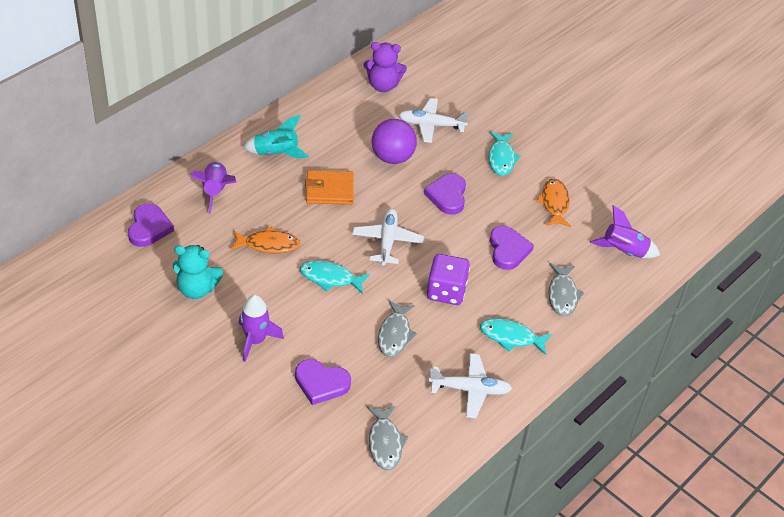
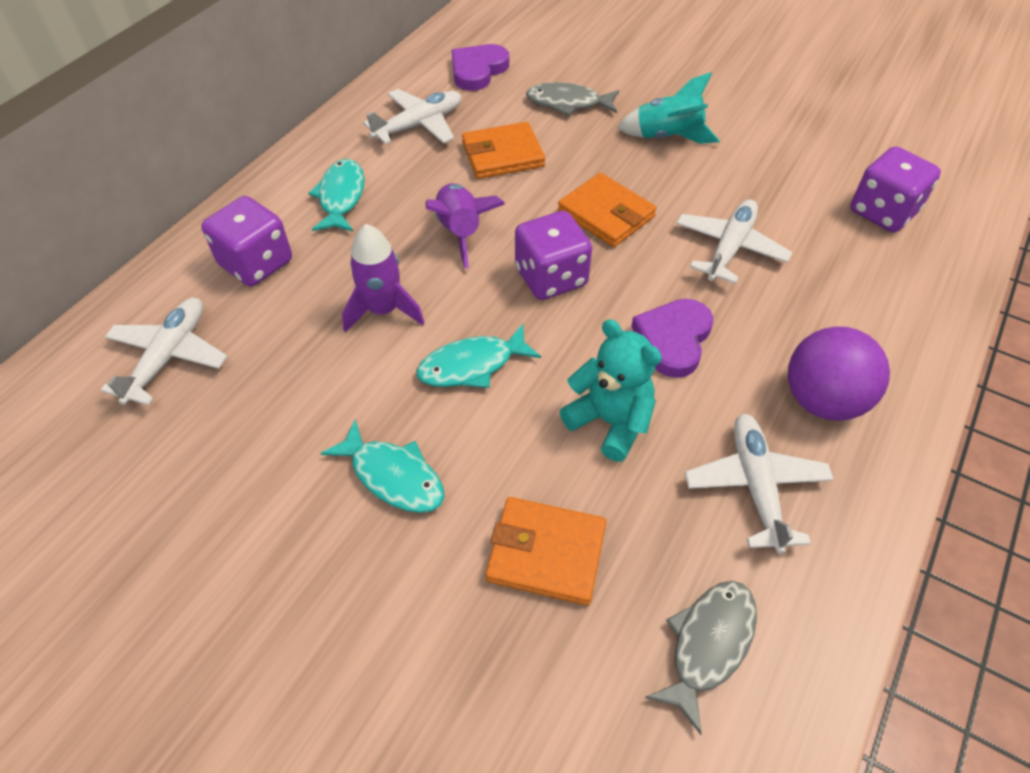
grey fish: [367,405,408,470] [378,300,417,357] [548,263,584,317] = 3 -> [526,82,619,116] [645,581,757,735] = 2
orange fish: [231,227,300,253] [536,179,571,227] = 2 -> none = 0
orange wallet: [305,170,354,205] = 1 -> [462,122,545,179] [486,497,606,605] [558,173,657,247] = 3
purple dice: [427,254,470,305] = 1 -> [201,196,292,287] [515,211,592,300] [850,146,941,232] = 3
purple heart: [128,203,174,247] [295,359,351,405] [424,173,466,215] [490,226,534,270] = 4 -> [451,44,509,91] [631,299,713,378] = 2
purple rocket: [190,162,236,214] [239,295,284,362] [590,205,660,258] = 3 -> [342,224,425,332] [425,183,505,268] = 2
purple teddy bear: [363,42,407,92] = 1 -> none = 0
white plane: [352,209,424,266] [399,98,469,143] [429,353,512,418] = 3 -> [100,298,228,405] [363,89,461,144] [676,199,792,284] [685,414,834,554] = 4

